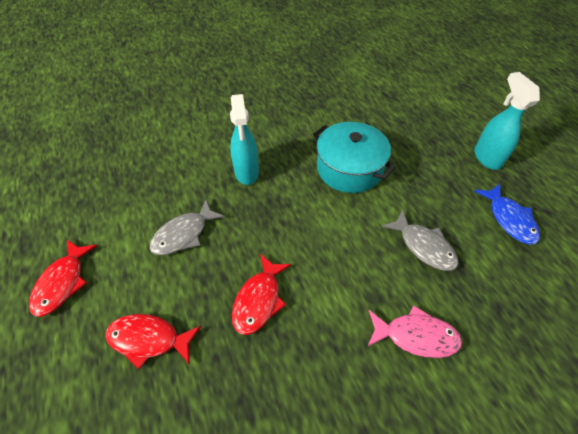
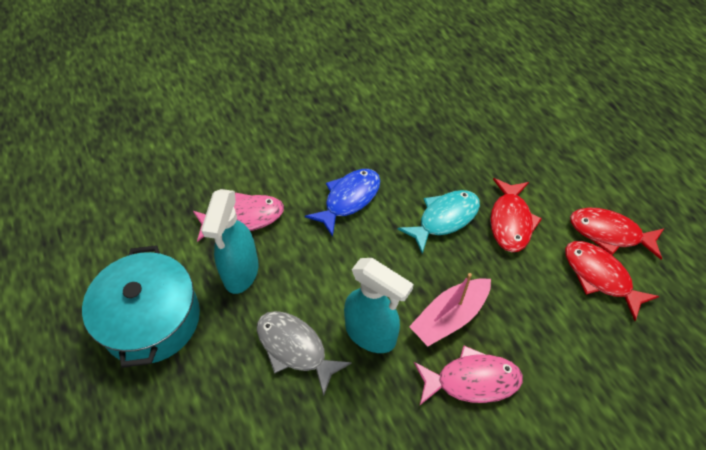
grey fish: [150,200,225,255] [382,209,459,271] = 2 -> [257,311,352,396] = 1
pink boat: none = 0 -> [409,273,491,346] = 1
pink fish: [367,305,463,358] = 1 -> [193,192,284,242] [414,346,523,405] = 2
turquoise fish: none = 0 -> [397,190,480,254] = 1

